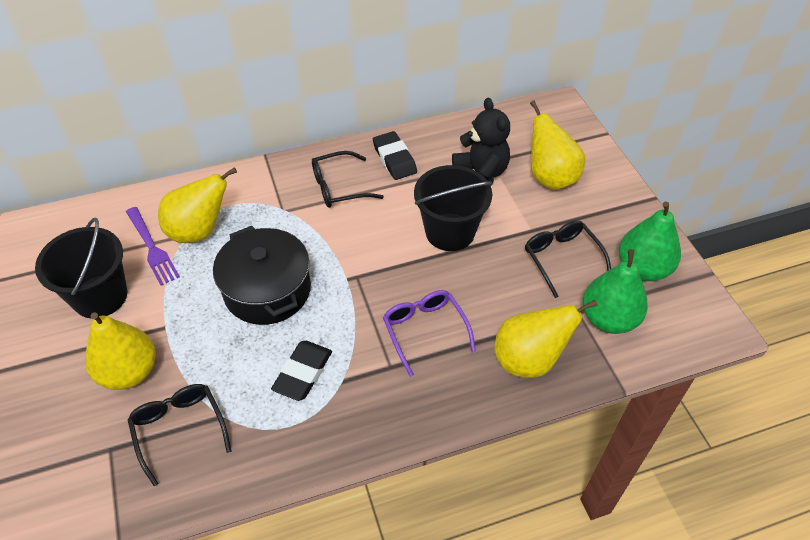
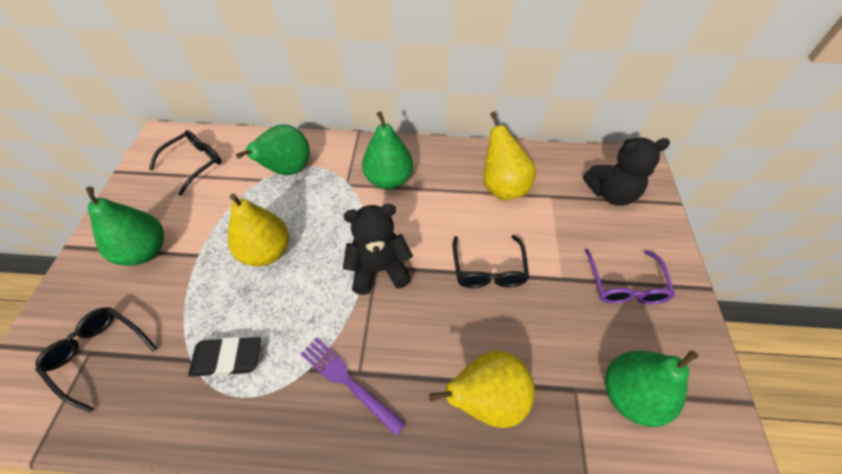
black bucket: [35,218,127,319] [414,165,493,251] = 2 -> none = 0
black eraser: [271,341,332,401] [373,131,417,180] = 2 -> [188,337,261,377] = 1
black pot: [213,226,311,325] = 1 -> none = 0
black teddy bear: [452,98,510,183] = 1 -> [343,204,413,295] [583,138,670,206] = 2
green pear: [583,249,648,334] [619,202,681,281] = 2 -> [86,187,164,266] [236,124,310,175] [362,111,413,189] [605,350,698,427] = 4
yellow pear: [85,312,156,390] [158,167,237,243] [494,300,597,378] [530,101,585,190] = 4 -> [228,194,289,266] [429,351,535,428] [483,112,536,200] = 3

